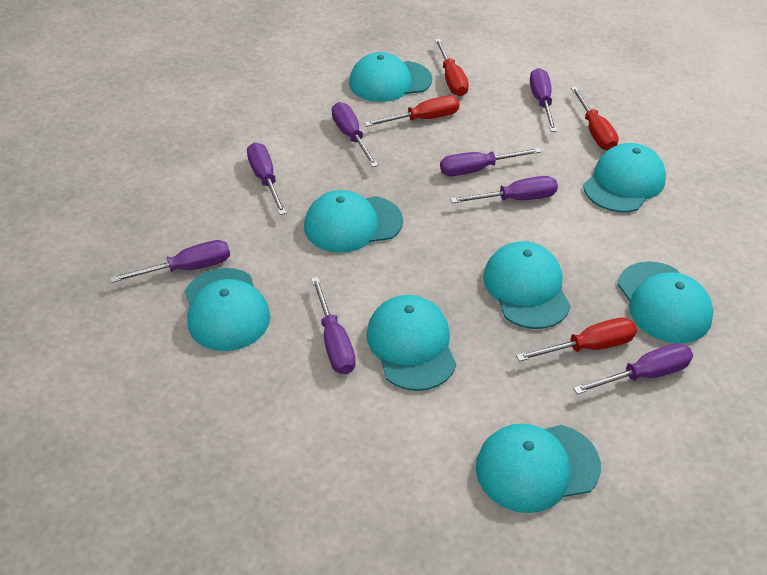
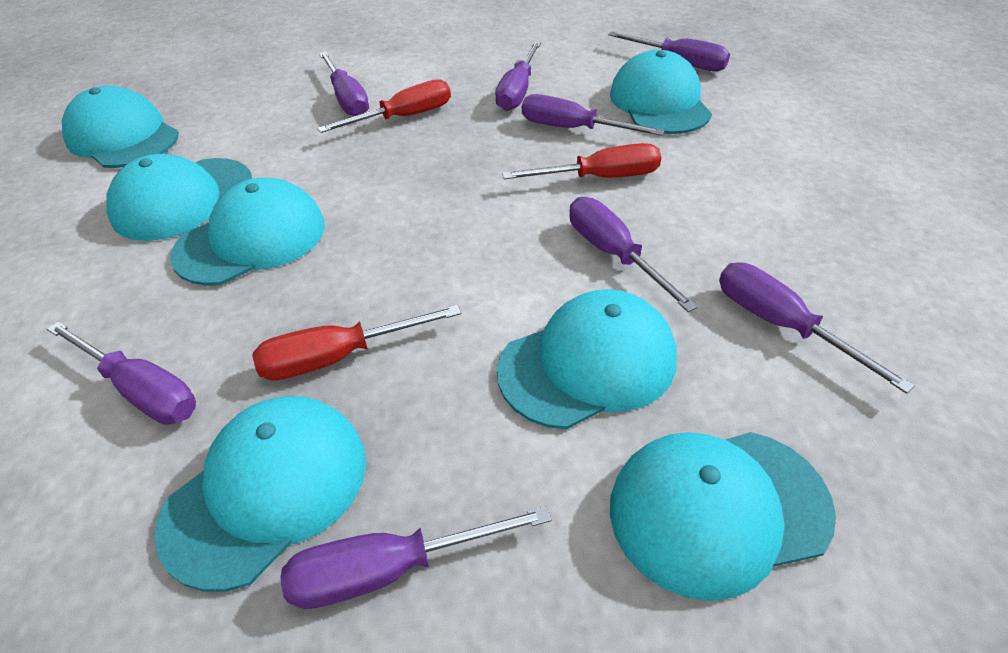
red screwdriver: [364,95,460,127] [435,39,469,96] [516,318,637,362] [571,87,619,151] = 4 -> [252,305,462,380] [317,79,451,133] [502,143,661,179] = 3
turquoise cap: [185,268,270,351] [304,190,403,253] [349,52,432,102] [366,295,456,391] [476,424,601,513] [483,241,571,329] [583,143,666,212] [618,261,713,344] = 8 -> [62,86,179,168] [106,154,252,241] [154,396,366,592] [170,178,325,286] [497,289,677,429] [610,50,712,134] [610,432,836,601] = 7

